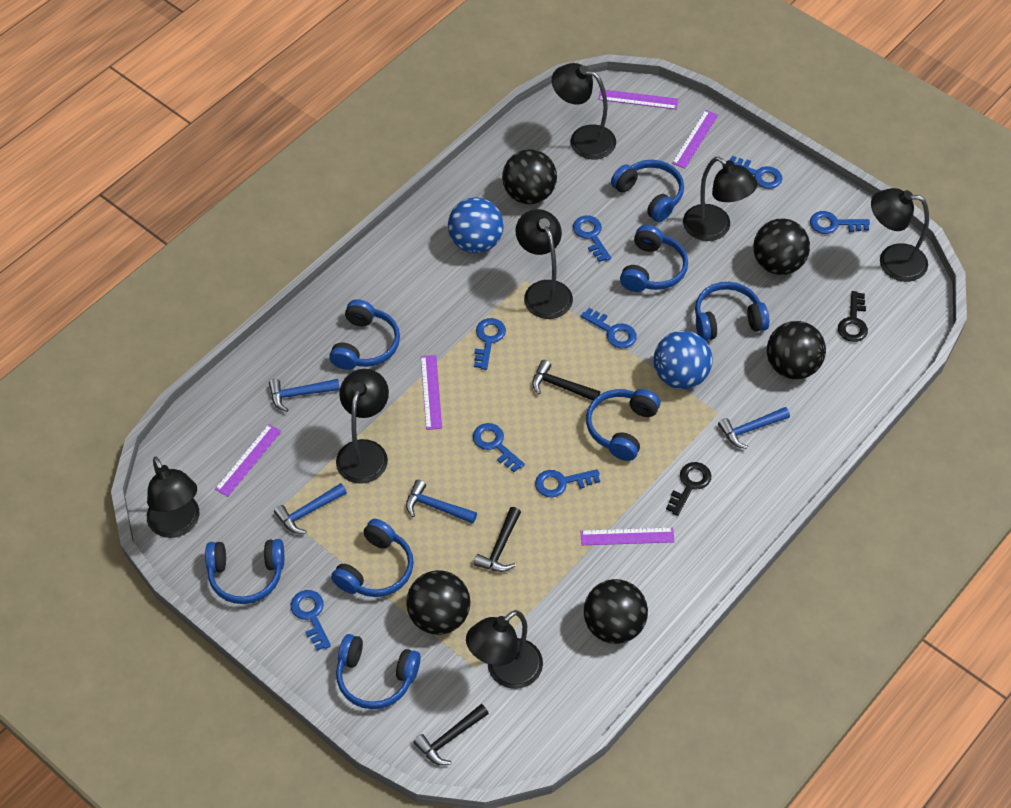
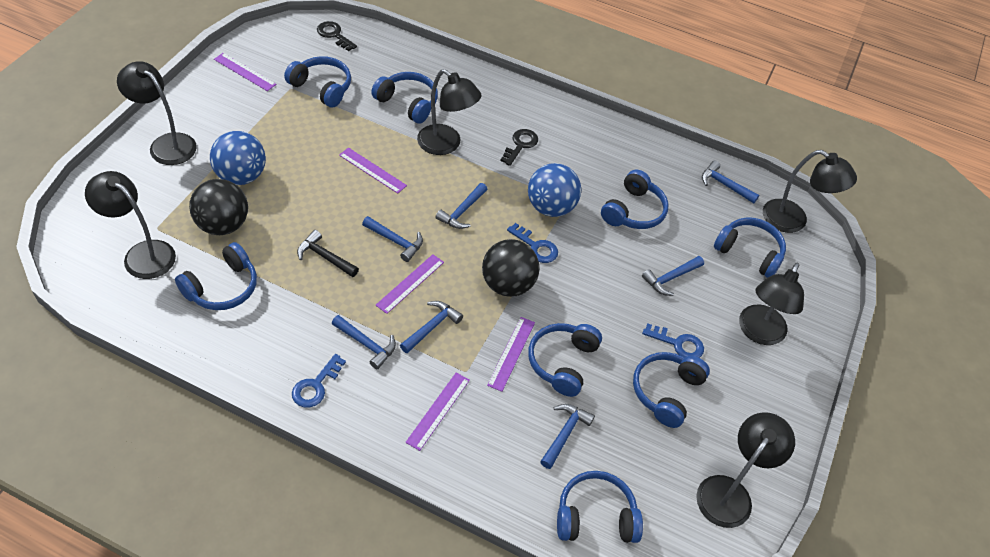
black ball: [406,570,470,635] [502,149,557,204] [584,579,648,644] [753,218,810,275] [767,321,826,379] = 5 -> [189,179,248,235] [482,239,539,297] = 2
black hammer: [413,704,489,765] [474,507,521,572] [532,360,600,401] = 3 -> [297,230,359,277] = 1
black lamp: [147,457,200,538] [336,369,389,484] [466,610,543,689] [515,209,573,319] [552,63,616,159] [683,157,758,241] [871,188,929,282] = 7 -> [85,171,176,279] [117,61,197,165] [417,69,482,155] [696,412,795,528] [739,262,804,345] [763,150,857,233] = 6
blue hammer: [269,379,340,412] [274,483,347,534] [406,480,477,524] [718,407,790,449] = 4 -> [332,315,396,369] [362,216,423,262] [400,301,463,354] [436,183,488,229] [540,404,595,469] [642,256,704,296] [702,161,759,203] = 7
blue key: [291,590,331,651] [473,423,525,472] [474,318,506,370] [535,469,600,497] [573,215,611,262] [581,308,637,349] [728,156,782,189] [810,211,870,234] = 8 -> [292,354,346,408] [507,223,558,263] [642,323,704,358] = 3

